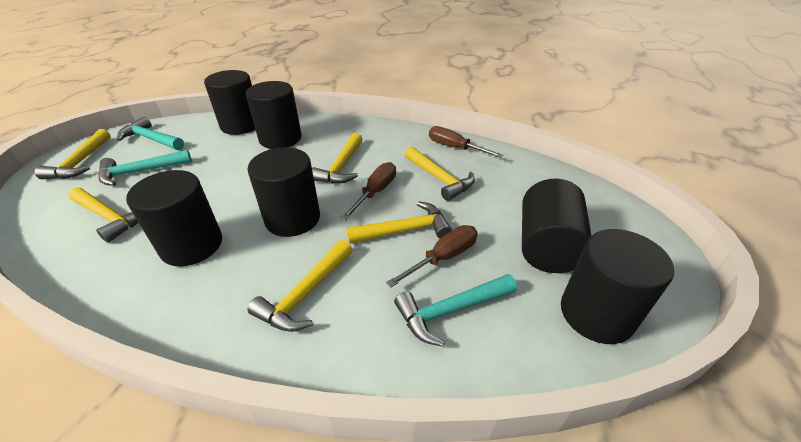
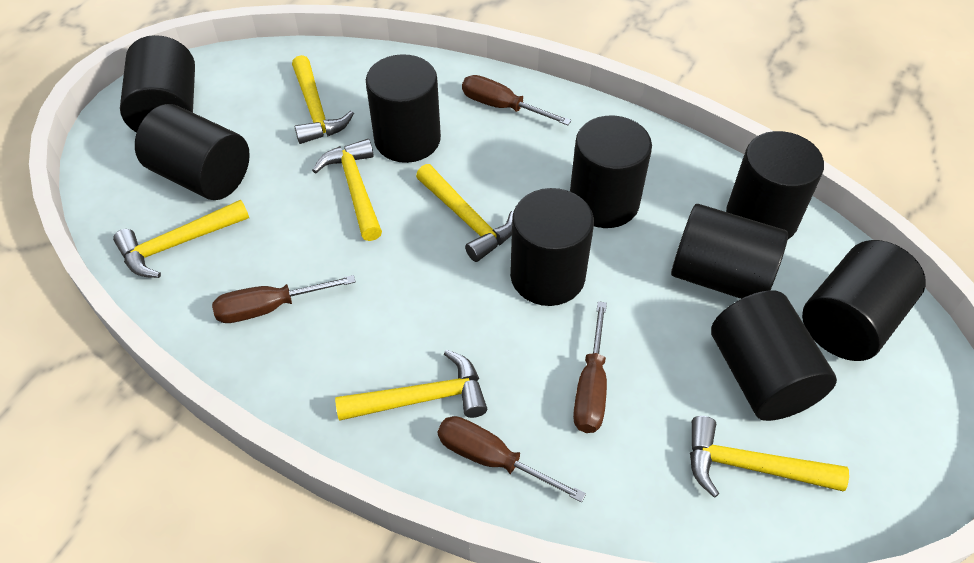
black cylinder: [126,170,222,266] [204,70,255,135] [246,81,302,149] [247,147,320,237] [522,179,592,273] [561,229,674,344] = 6 -> [120,35,195,132] [135,104,250,200] [366,54,441,163] [510,188,594,306] [570,116,652,228] [671,204,788,299] [711,290,837,421] [726,131,824,239] [802,240,926,361] = 9
brown screwdriver: [341,162,396,220] [386,225,478,288] [429,126,504,158] = 3 -> [212,275,356,323] [437,416,586,503] [462,75,571,125] [573,301,607,433] = 4
turquoise hammer: [98,150,192,186] [117,117,184,150] [394,274,517,347] = 3 -> none = 0

